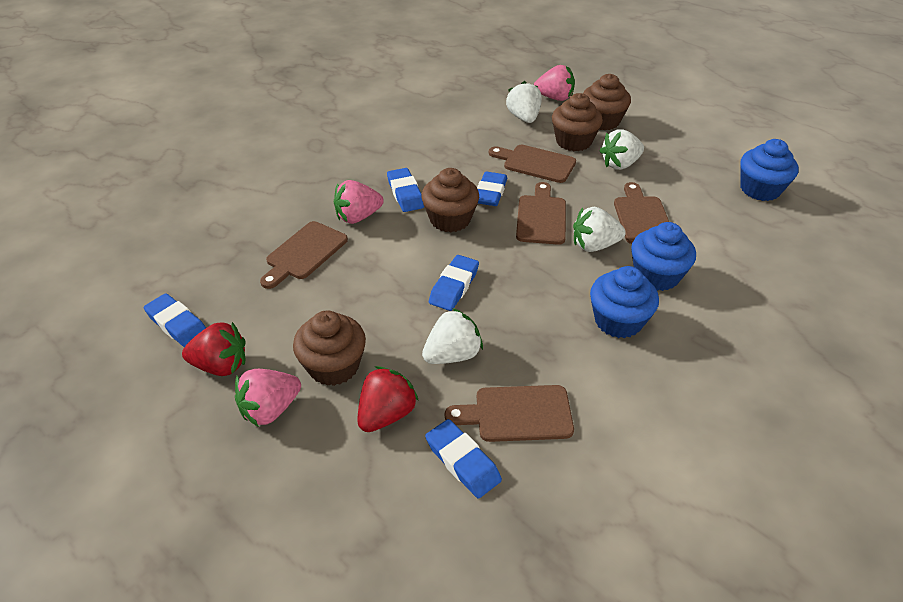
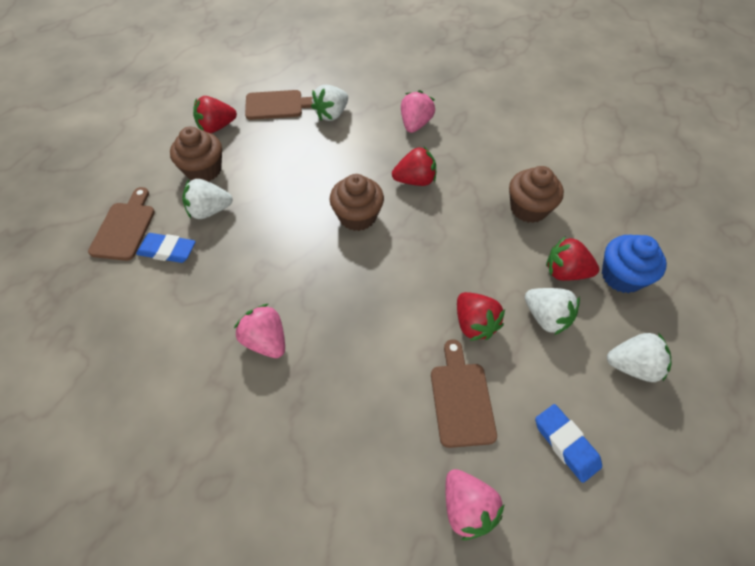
blue cupcake: [590,266,659,338] [631,222,696,291] [740,139,799,201] = 3 -> [602,235,667,293] = 1
blue eraser: [144,293,206,347] [387,168,424,212] [425,419,502,498] [429,255,479,311] [477,171,507,206] = 5 -> [136,233,196,263] [535,404,602,483] = 2
brown cupcake: [293,311,366,386] [421,168,479,232] [552,93,603,151] [583,74,631,130] = 4 -> [170,126,222,181] [330,174,384,231] [509,166,564,223] = 3
brown cutting board: [260,221,348,289] [445,385,574,442] [489,145,576,183] [516,182,566,245] [614,182,669,244] = 5 -> [88,187,155,261] [245,90,313,120] [431,339,497,448] = 3
red strawberry: [182,322,246,376] [357,366,419,432] = 2 -> [193,96,237,133] [392,147,436,186] [457,292,505,341] [546,236,599,281] = 4

